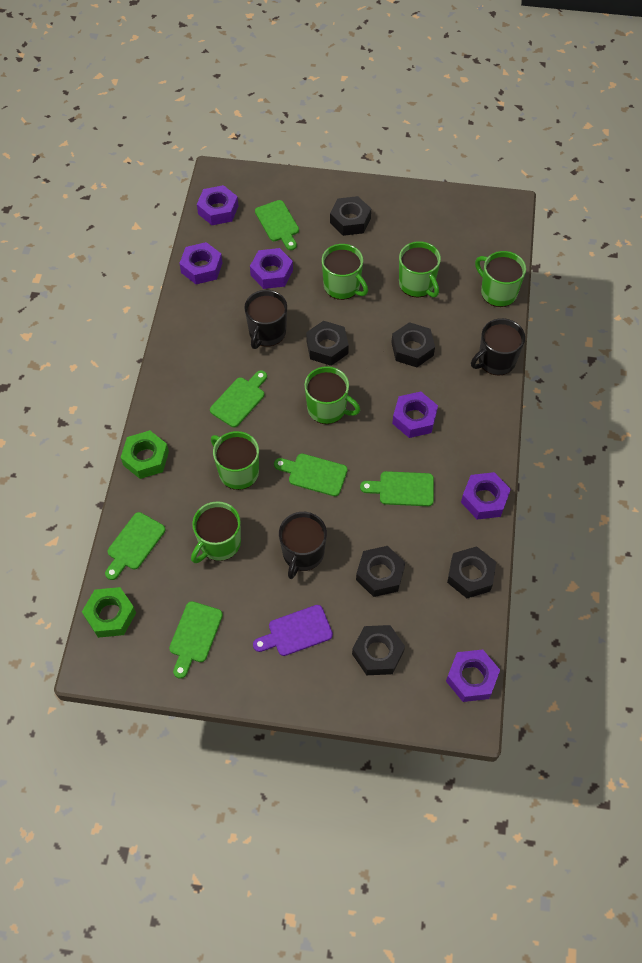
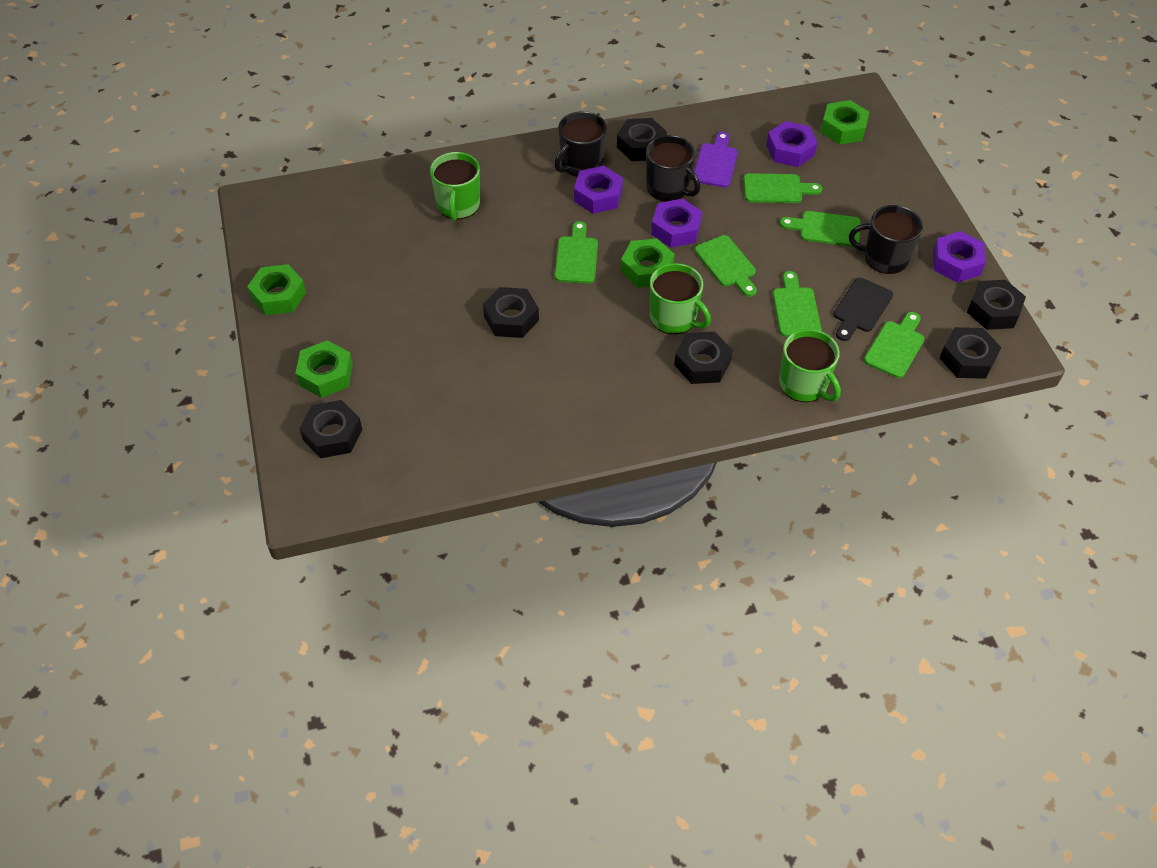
black cutting board: none = 0 -> [834,278,893,341] = 1
green mug: [191,501,241,563] [211,431,259,490] [304,366,360,424] [322,244,368,300] [399,241,441,298] [475,251,526,307] = 6 -> [430,152,480,221] [650,263,711,334] [779,329,841,402] = 3
green nut: [82,587,136,638] [120,430,169,479] = 2 -> [247,264,306,315] [295,340,353,398] [621,238,675,288] [820,100,869,145] = 4
purple nut: [179,242,222,284] [197,185,238,225] [250,248,293,289] [392,392,438,438] [446,649,500,702] [461,472,511,520] = 6 -> [574,166,623,214] [651,198,702,248] [766,121,818,167] [933,231,986,283] = 4

